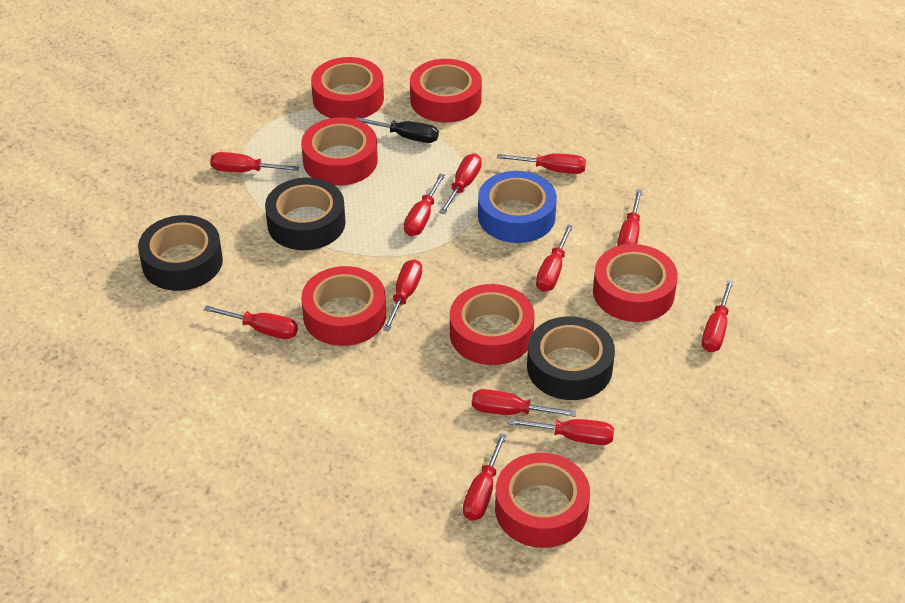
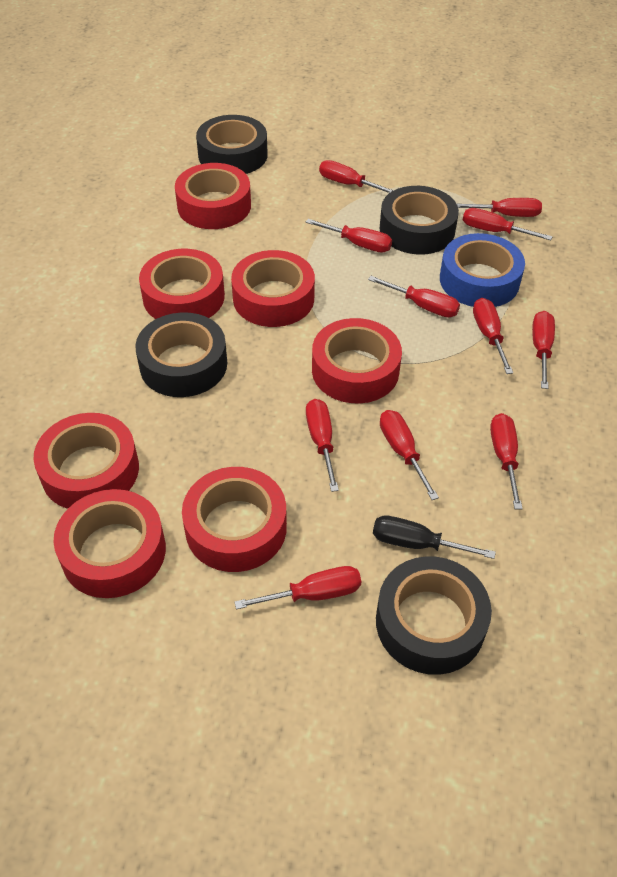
black tape: [138,215,223,291] [265,178,346,250] [527,316,615,400] = 3 -> [135,312,227,397] [196,115,268,174] [376,556,492,675] [379,186,459,255] = 4
red screwdriver: [204,305,298,339] [210,152,299,172] [383,259,422,331] [404,174,445,236] [439,154,482,214] [463,433,507,521] [472,389,576,417] [497,153,586,174] [508,418,614,445] [536,224,573,292] [617,190,642,246] [702,280,734,352] = 12 -> [234,566,361,609] [306,219,392,253] [306,399,339,492] [319,160,394,193] [368,276,460,317] [380,410,439,500] [457,198,542,217] [463,208,553,240] [473,298,513,374] [490,413,523,509] [532,311,555,389] = 11

